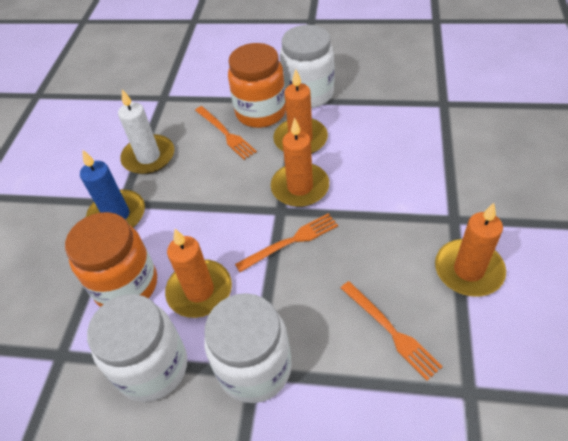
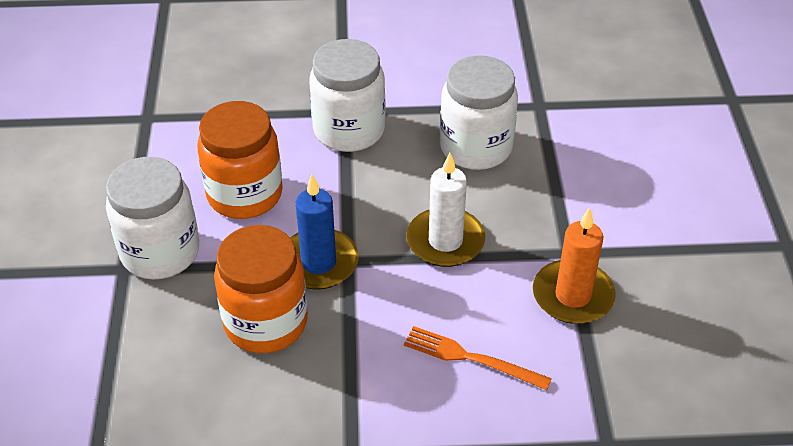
orange candle: [165,229,232,318] [271,118,329,207] [273,69,328,154] [435,203,506,297] = 4 -> [533,207,616,324] = 1
orange fork: [195,106,257,160] [235,213,338,272] [341,281,443,381] = 3 -> [404,326,552,390] = 1

